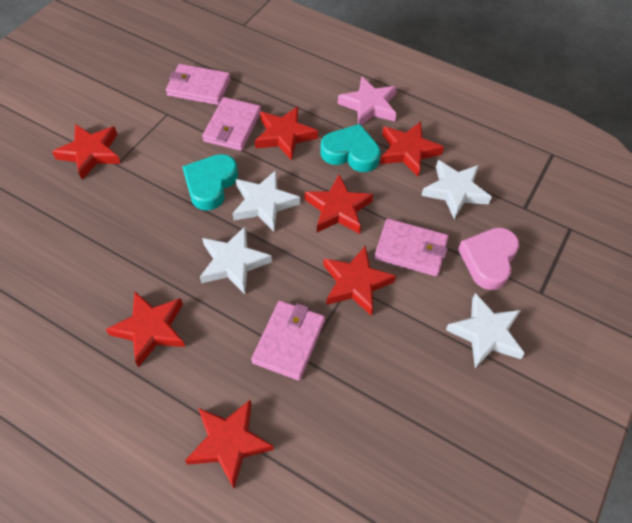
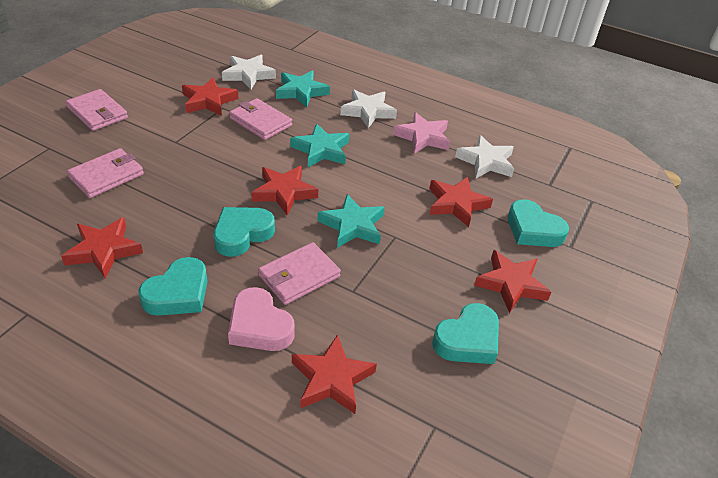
red star: [52,124,121,180] [106,292,185,367] [185,399,274,488] [255,106,318,161] [305,174,373,234] [323,245,396,316] [380,122,444,177] = 7 -> [61,217,143,278] [182,77,238,116] [251,166,318,215] [292,334,377,414] [429,177,493,227] [474,250,551,313] = 6
turquoise heart: [182,154,238,211] [320,124,380,172] = 2 -> [138,257,208,316] [213,207,275,257] [432,303,499,364] [508,199,569,247] = 4
turquoise star: none = 0 -> [276,70,330,107] [290,123,349,167] [317,194,385,248] = 3
white star: [200,226,272,294] [233,170,300,232] [421,160,492,219] [446,293,525,368] = 4 -> [222,55,276,89] [340,89,397,128] [455,135,514,178] = 3

